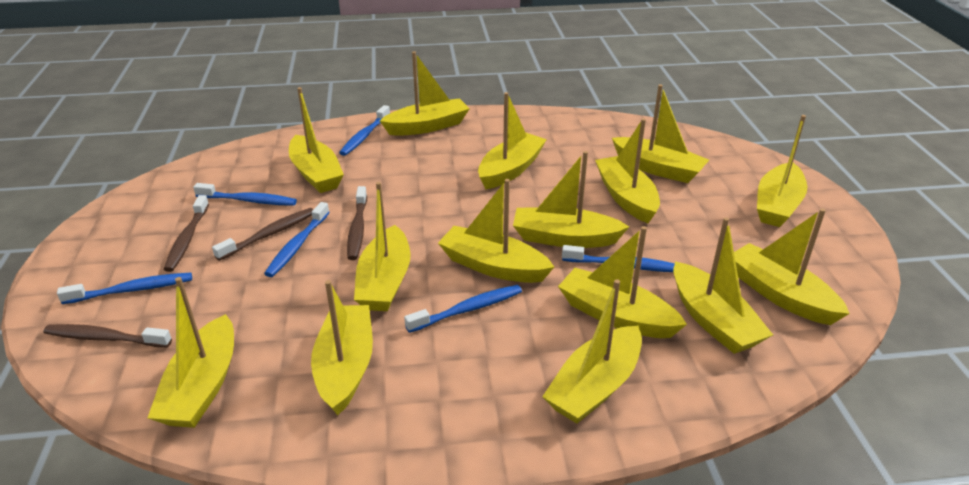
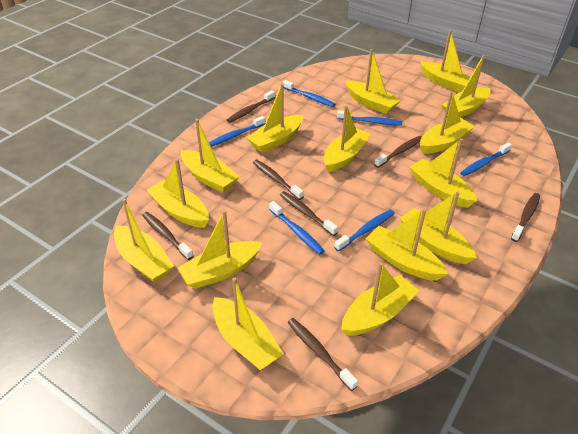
brown toothbrush: [43,324,172,347] [164,195,209,272] [212,208,314,261] [347,186,367,260] = 4 -> [142,212,193,260] [227,90,275,123] [253,160,304,200] [280,191,338,236] [288,318,358,391] [374,136,422,168] [511,193,540,242] = 7

